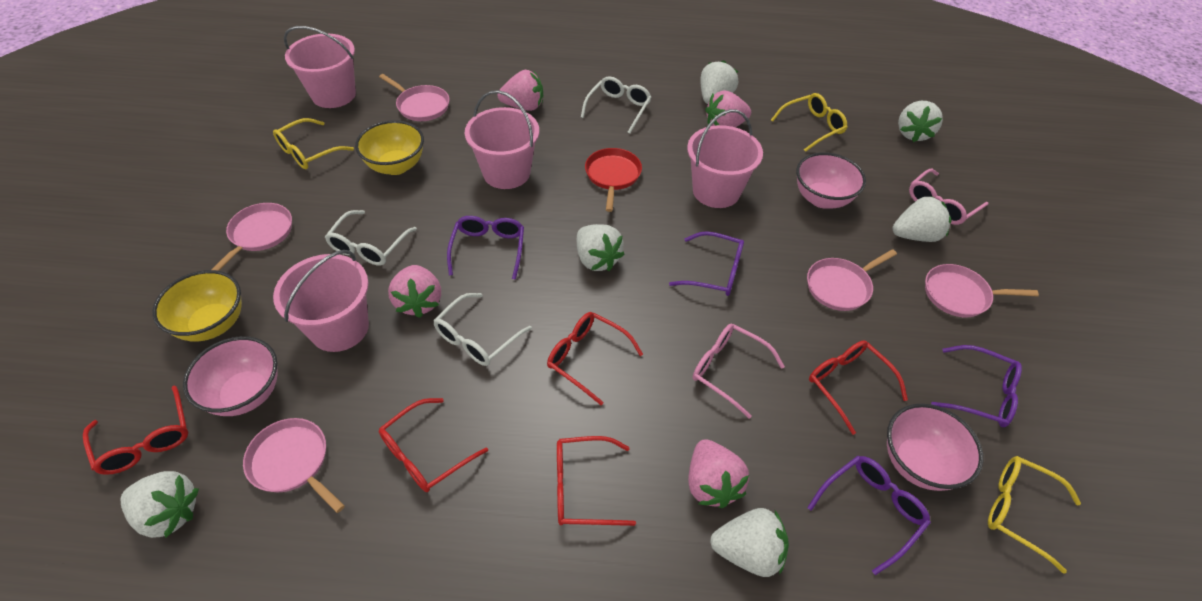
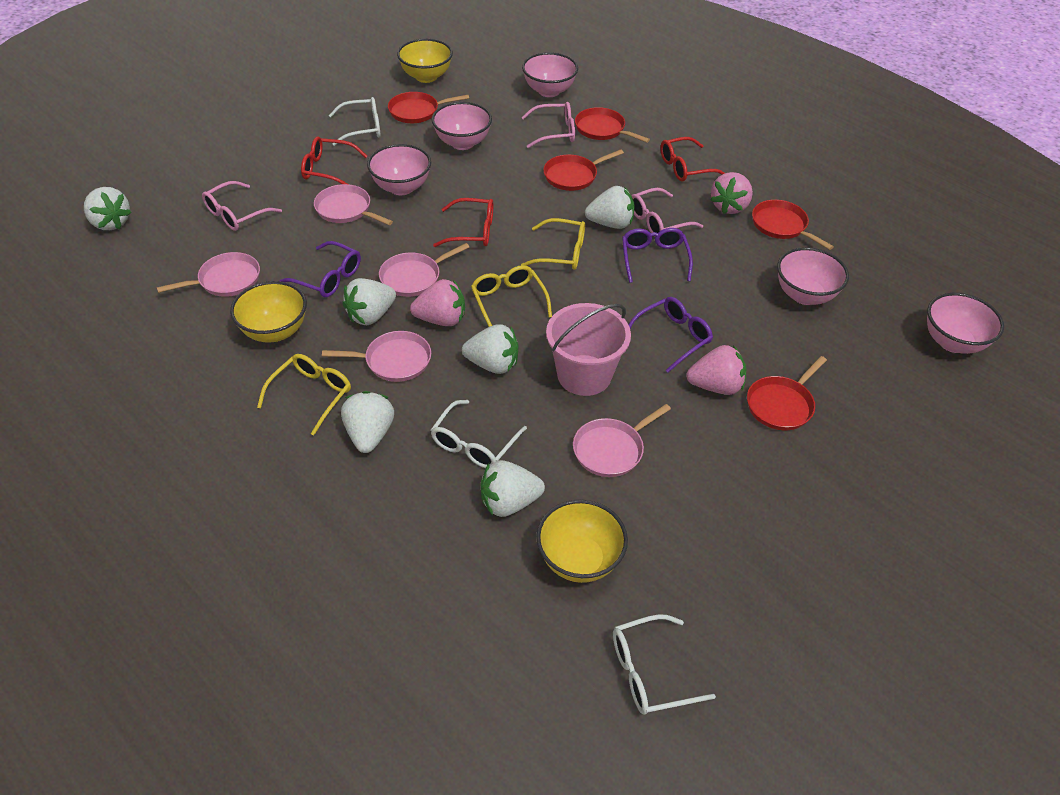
pink bowl: [183,336,278,416] [796,152,866,208] [887,403,983,491] = 3 -> [367,144,431,195] [432,102,492,150] [522,52,578,97] [777,247,849,305] [927,293,1004,354] = 5
pink bucket: [273,250,369,352] [284,26,356,108] [465,90,539,189] [687,109,763,208] = 4 -> [546,303,631,396] = 1
pink glasses: [693,324,785,419] [909,169,988,225] = 2 -> [202,181,282,231] [521,102,575,148] [631,188,703,237] = 3
pink strawberry: [388,265,441,318] [498,70,543,111] [688,439,749,508] [705,90,751,127] = 4 -> [410,279,465,326] [687,345,746,395] [710,172,753,214] = 3
purple glasses: [447,216,524,280] [669,231,744,296] [807,456,931,575] [931,345,1022,427] = 4 -> [279,241,361,297] [622,228,693,283] [629,297,713,372] = 3
red glasses: [83,385,188,475] [379,398,488,492] [547,312,643,405] [557,436,636,526] [809,340,908,435] = 5 -> [301,137,367,184] [433,198,493,247] [660,137,724,182] = 3
red pan: [585,148,642,212] = 1 -> [388,92,469,123] [543,149,624,191] [575,107,650,143] [747,356,827,430] [752,200,834,250] = 5
yellow bowl: [152,270,242,342] [355,120,424,175] = 2 -> [230,281,307,343] [397,39,453,83] [536,500,628,583] = 3

